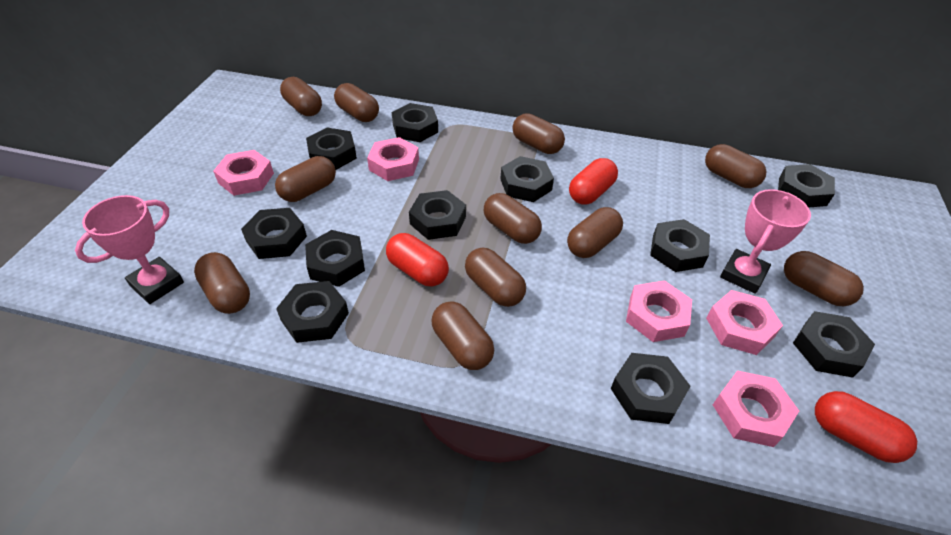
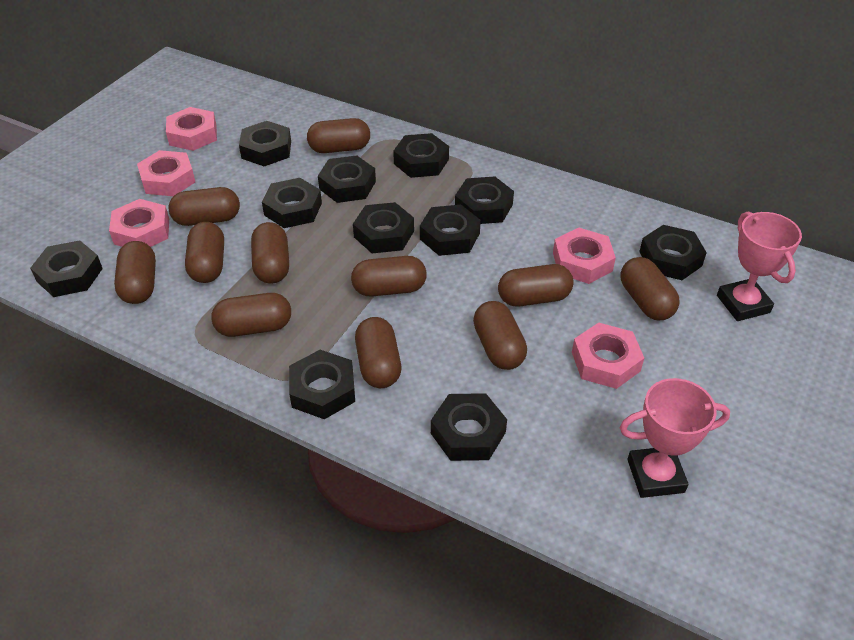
red capsule: [386,233,449,286] [569,158,618,205] [815,391,917,463] = 3 -> none = 0

